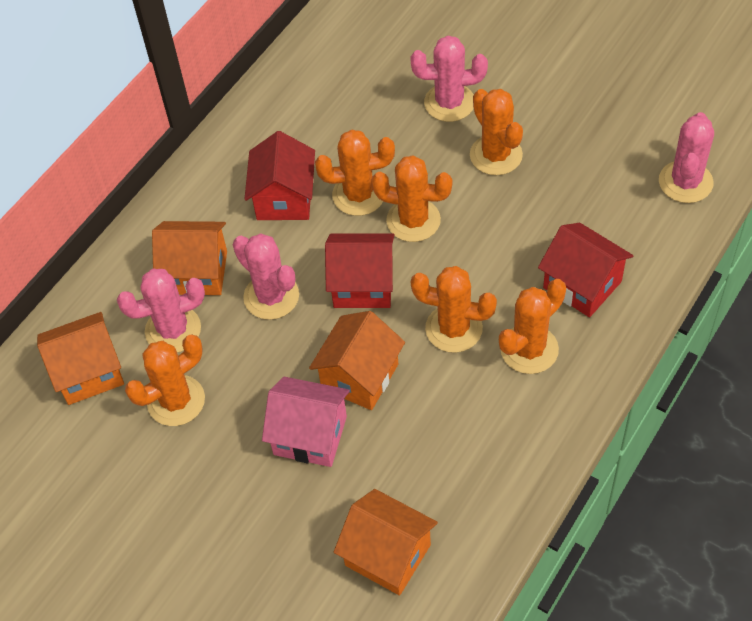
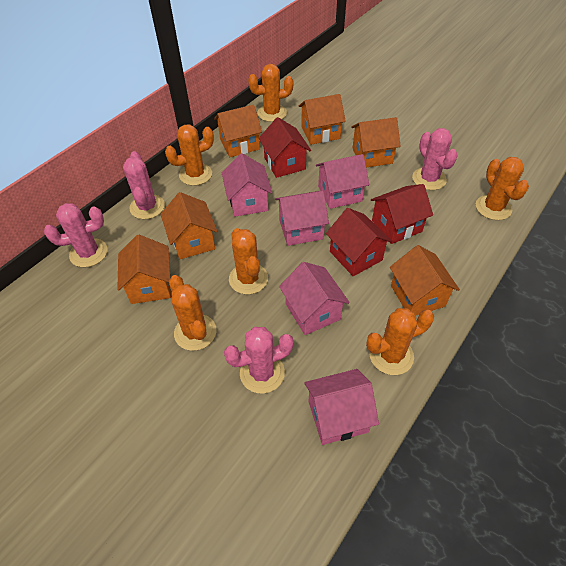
orange house: [37,312,124,405] [152,221,227,295] [309,311,405,410] [334,489,438,596] = 4 -> [117,234,171,304] [160,192,217,259] [214,105,262,157] [299,94,346,145] [351,117,401,167] [390,245,460,315] = 6
pink house: [262,377,350,467] = 1 -> [222,153,272,216] [275,191,329,246] [279,262,350,335] [304,369,379,445] [316,154,369,209] = 5

